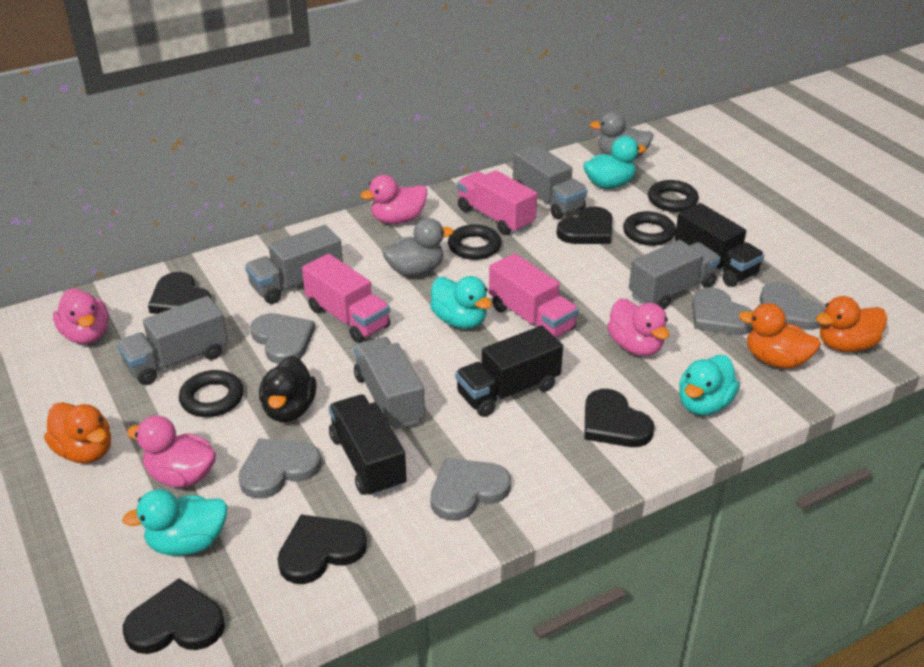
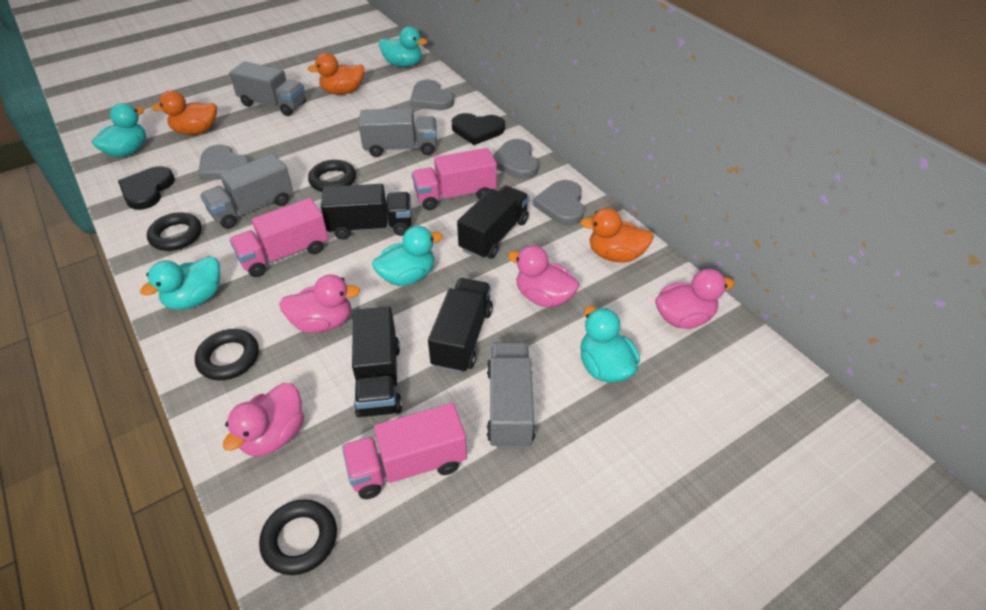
black duck: [259,356,317,422] = 1 -> none = 0
black heart: [123,578,225,654] [148,272,211,314] [277,515,367,584] [556,206,612,244] [584,389,654,447] = 5 -> [118,166,175,210] [452,113,505,145] = 2
black truck: [329,395,407,497] [455,325,563,417] [674,203,764,287] = 3 -> [321,184,412,240] [352,307,402,418] [428,278,493,373] [457,186,529,259] = 4
grey duck: [382,218,454,276] [590,111,654,159] = 2 -> none = 0
grey heart: [238,438,321,499] [250,313,315,364] [430,458,511,521] [692,287,753,335] [760,282,825,330] = 5 -> [198,145,250,180] [410,80,454,110] [493,139,538,179] [533,180,584,225] = 4
grey truck: [117,296,228,385] [245,225,343,304] [354,337,425,430] [513,144,587,219] [629,240,721,310] = 5 -> [200,154,293,229] [229,61,306,116] [359,108,437,157] [487,342,535,449] = 4
turquoise duck: [122,489,227,556] [430,276,492,329] [583,136,646,189] [679,355,740,415] = 4 -> [92,103,146,157] [140,256,220,310] [372,226,443,286] [379,27,428,67] [580,306,640,383] = 5

